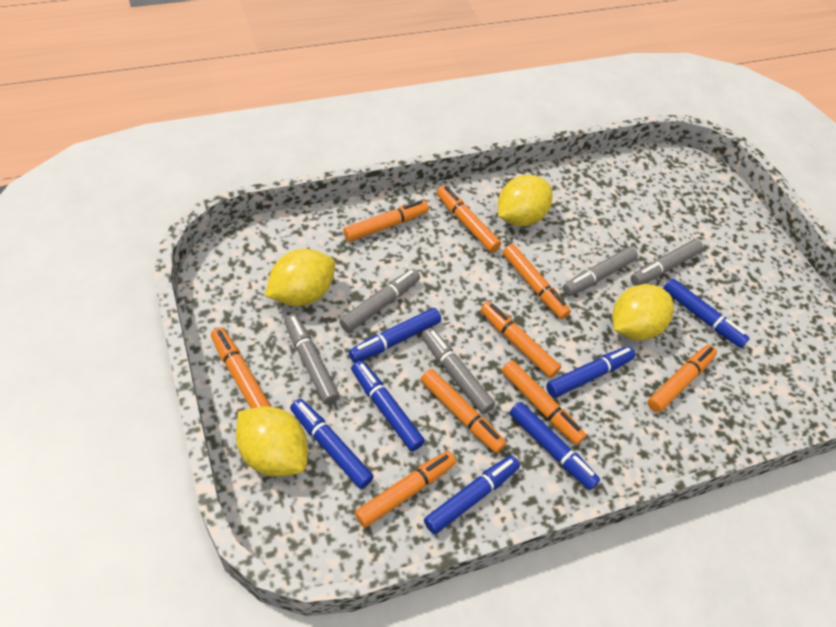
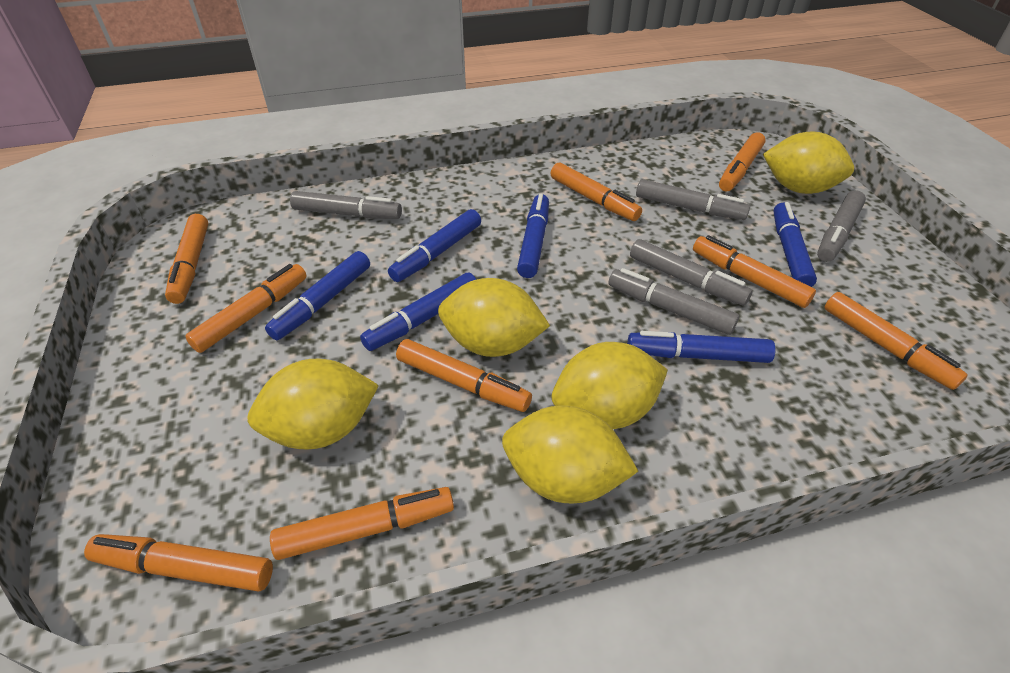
blue marker: [290,399,374,489] [349,308,441,363] [351,361,425,451] [424,455,520,534] [509,402,600,490] [546,346,635,398] [663,278,750,348] = 7 -> [265,251,370,340] [360,273,476,351] [388,209,481,282] [517,194,549,278] [628,331,775,363] [773,202,817,287] = 6
yellow lemon: [236,406,308,477] [265,249,335,306] [498,175,553,226] [612,284,674,340] = 4 -> [248,359,379,450] [438,278,550,357] [502,405,638,503] [552,342,668,429] [763,132,854,194] = 5

